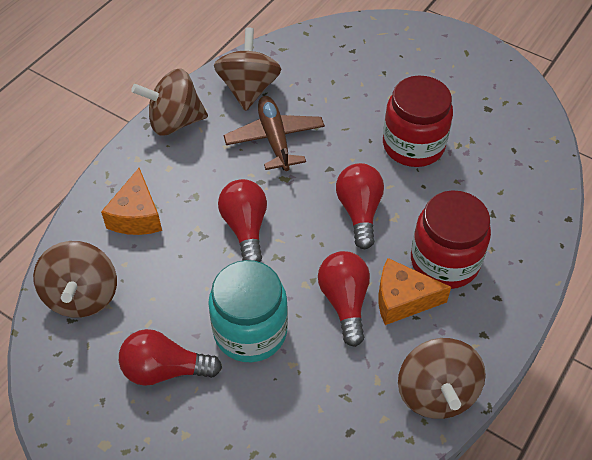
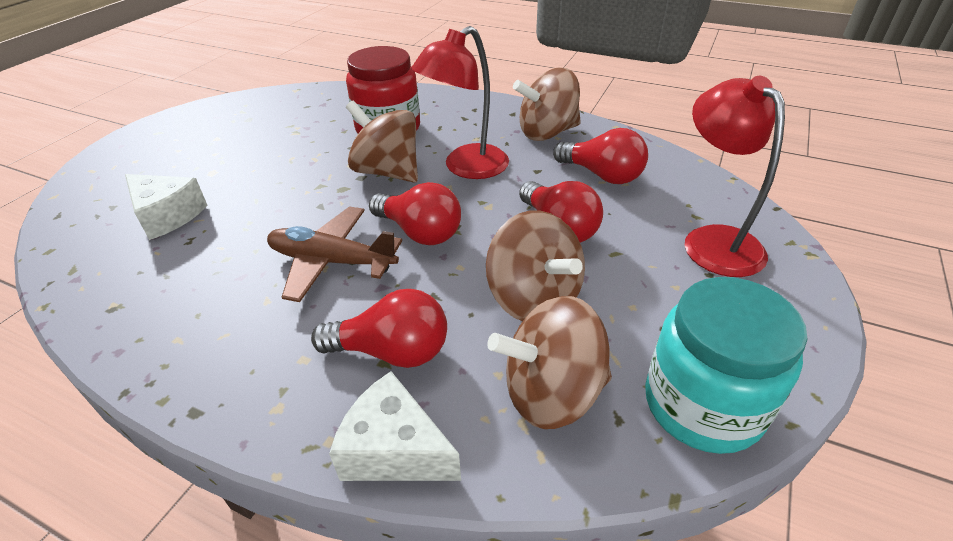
orange cheese: [101,168,162,235] [379,258,451,325] = 2 -> none = 0
red jar: [383,75,453,167] [411,190,491,289] = 2 -> [346,46,420,133] = 1
red lamp: none = 0 -> [411,26,509,179] [685,76,785,277] = 2
white cheese: none = 0 -> [125,174,208,240] [329,371,461,481] = 2

